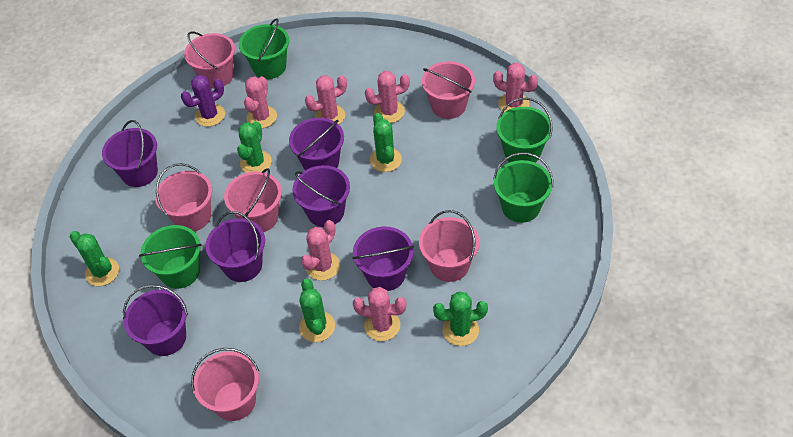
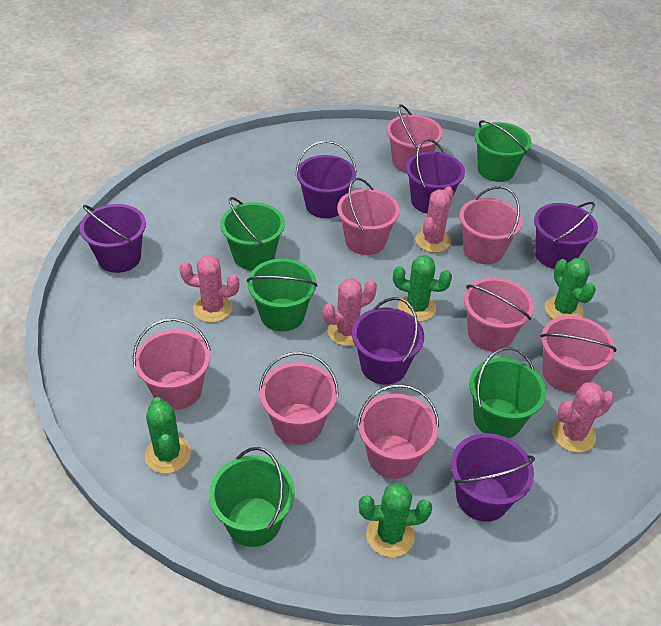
green bucket: [139,225,202,289] [239,18,289,79] [493,152,553,223] [496,98,553,163] = 4 -> [209,447,295,547] [220,197,285,270] [247,259,318,332] [469,347,546,438] [475,120,532,182] = 5
green cactus: [70,231,119,286] [237,121,272,173] [299,278,335,342] [370,113,402,172] [433,291,488,346] = 5 -> [145,397,191,474] [359,483,432,557] [393,255,452,322] [545,258,596,319] = 4
pink bucket: [155,163,212,231] [184,31,235,88] [191,348,259,421] [224,168,282,232] [419,210,480,282] [422,61,475,119] = 6 -> [133,318,211,410] [259,352,339,445] [337,178,400,255] [357,384,439,479] [387,104,443,173] [459,186,523,264] [464,278,534,351] [540,316,617,393] = 8
pink cactus: [244,76,277,128] [301,220,340,281] [305,75,347,124] [353,287,407,341] [365,71,410,123] [493,63,538,112] = 6 -> [179,255,239,322] [322,278,377,346] [416,186,454,253] [552,382,614,453] = 4
purple cactus: [181,75,225,127] = 1 -> none = 0

